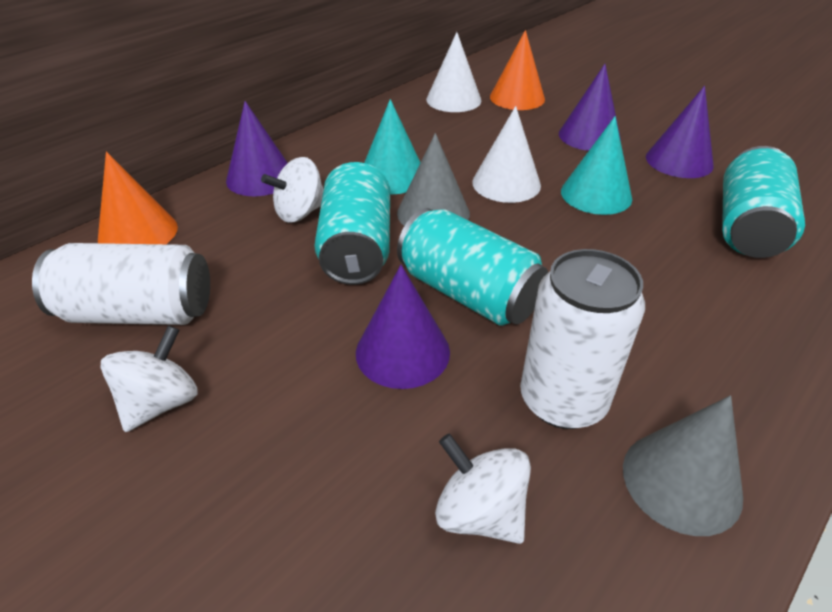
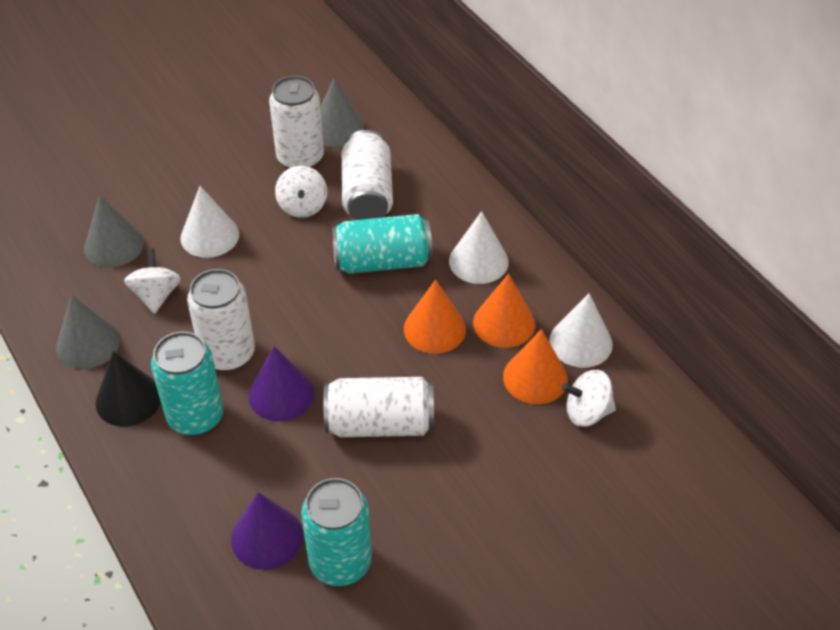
black cone: none = 0 -> [96,351,161,427] = 1
grey cone: [397,133,470,226] [623,395,743,536] = 2 -> [56,295,120,369] [84,195,144,268] [320,78,364,147] = 3
orange cone: [98,152,178,244] [490,30,545,110] = 2 -> [404,279,466,354] [473,274,536,348] [503,329,568,404] = 3
purple cone: [226,101,288,196] [356,265,450,389] [559,64,621,151] [646,86,714,178] = 4 -> [231,492,303,570] [248,346,314,421] = 2
turquoise cone: [364,99,421,194] [561,116,632,215] = 2 -> none = 0
white can: [32,243,210,325] [520,249,645,429] = 2 -> [187,269,255,371] [269,76,324,168] [323,377,434,437] [342,130,393,220] = 4
white cone: [426,32,481,112] [472,106,541,203] = 2 -> [181,186,239,258] [449,211,509,284] [549,293,613,368] = 3

